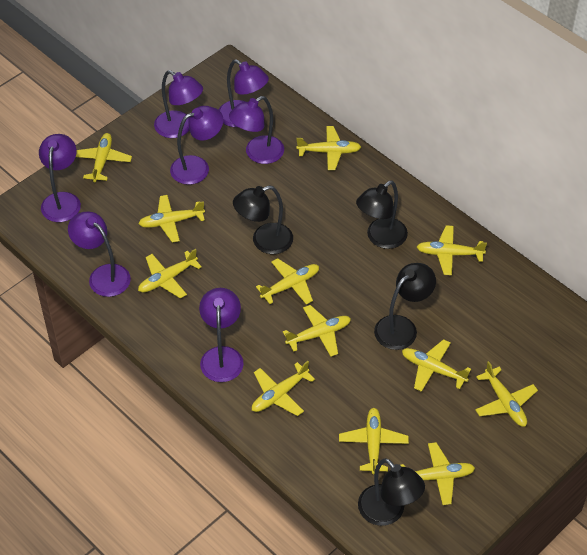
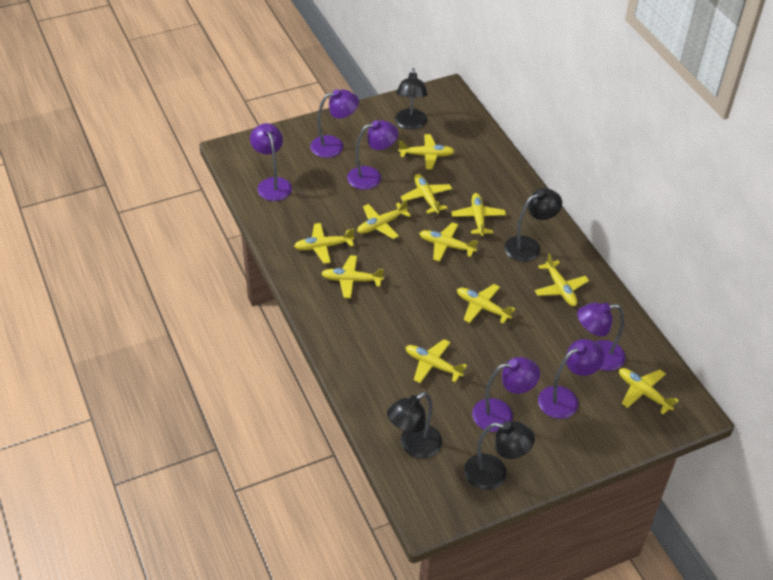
purple lamp: [39,134,81,222] [68,211,131,297] [154,70,203,138] [170,106,223,185] [199,288,244,382] [219,59,269,127] [229,96,284,164] = 7 -> [250,123,292,201] [310,89,359,158] [347,120,398,190] [472,357,540,432] [538,339,605,419] [577,302,626,371] = 6
yellow plane: [76,133,132,182] [138,195,205,243] [138,249,202,299] [252,361,315,416] [256,258,319,305] [283,305,351,357] [296,126,361,170] [339,408,409,474] [401,442,475,505] [402,339,471,392] [417,225,487,275] [475,361,538,427] = 12 -> [294,223,354,264] [321,255,384,298] [357,200,411,239] [398,134,455,169] [401,174,452,214] [405,339,467,383] [419,223,478,262] [451,193,506,236] [457,284,515,324] [535,253,589,306] [619,368,679,415] = 11

